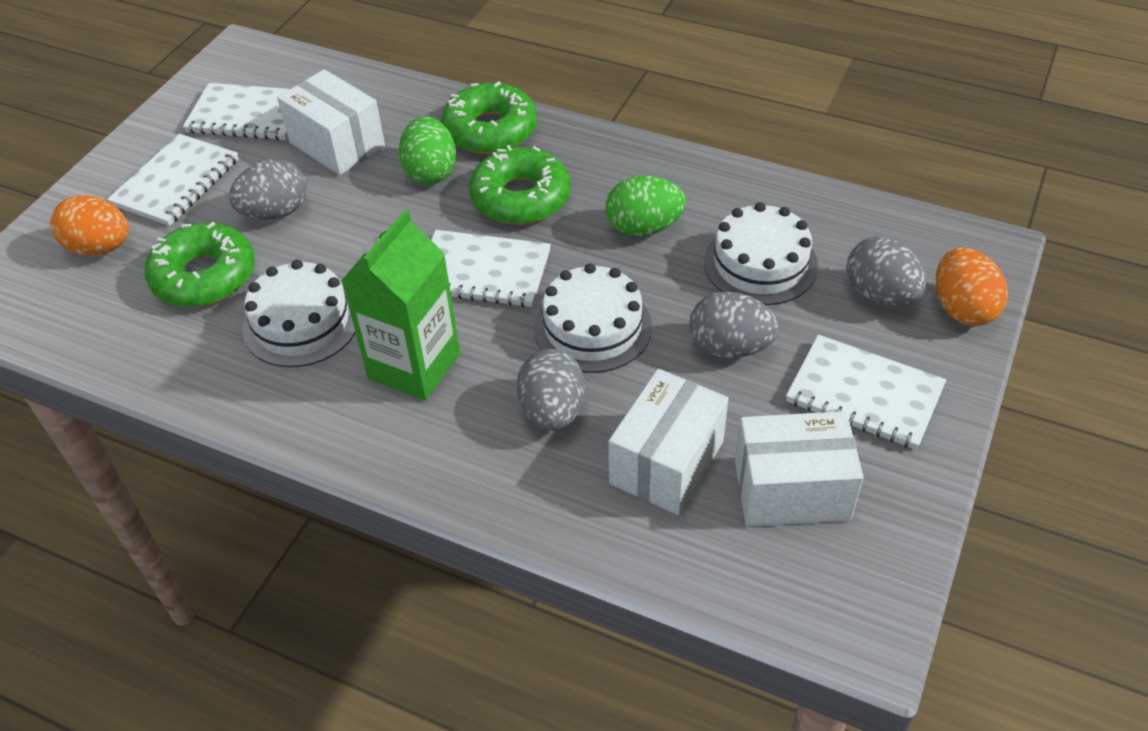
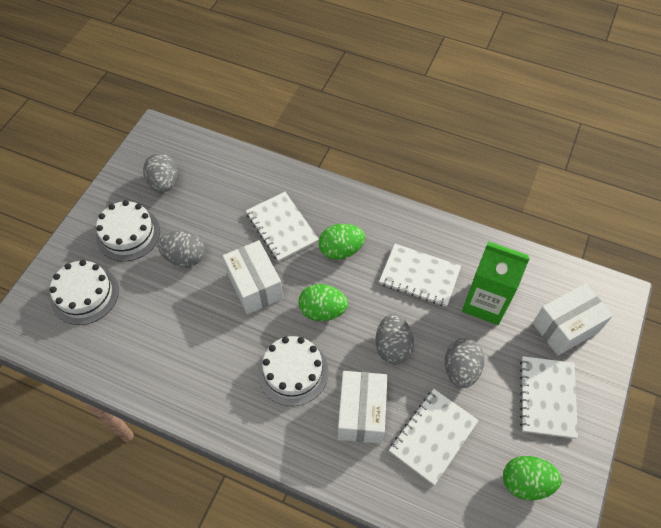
green donut: [145,222,255,307] [442,81,537,154] [469,145,571,225] = 3 -> none = 0
green egg: [399,117,456,184] [606,176,686,237] = 2 -> [299,284,348,321] [319,224,365,260] [503,456,562,500] = 3
orange egg: [50,195,129,256] [936,247,1008,326] = 2 -> none = 0

